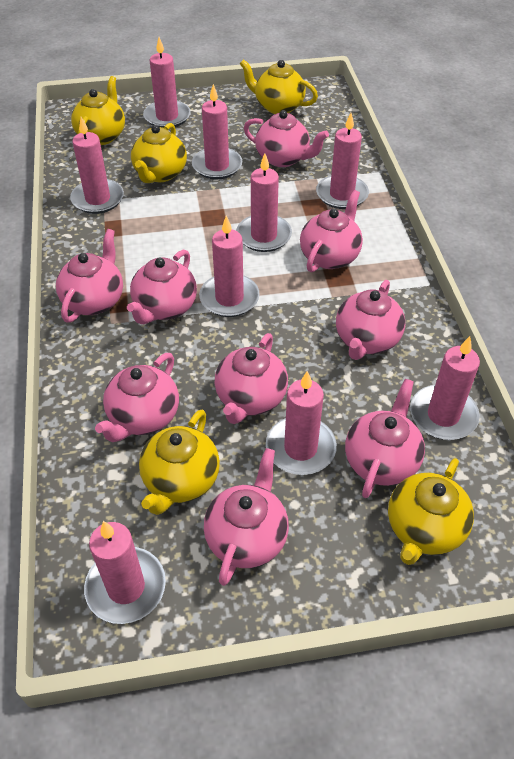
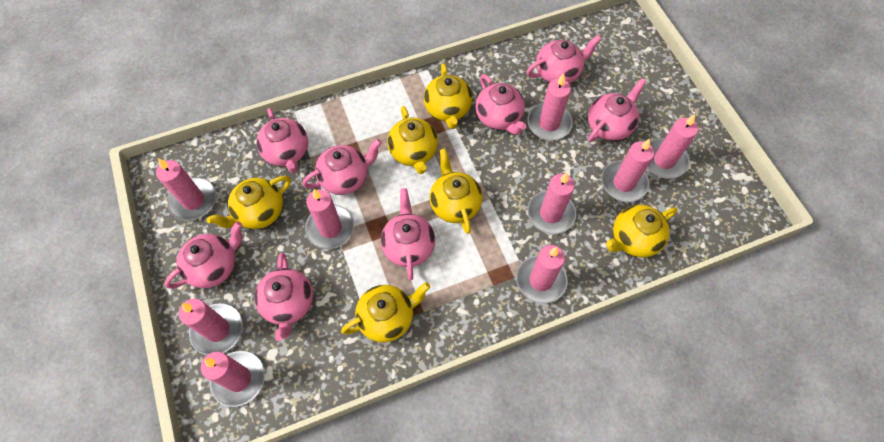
pink teapot: [56,229,123,323] [95,353,179,442] [127,249,197,324] [204,448,289,586] [215,333,288,424] [244,110,329,167] [300,190,363,272] [336,280,405,360] [345,379,425,498] = 9 -> [165,221,242,289] [255,253,313,341] [256,108,308,173] [302,139,382,195] [381,188,435,280] [475,74,526,135] [527,35,601,83] [588,78,646,142] = 8
yellow teapot: [71,76,125,145] [131,123,187,183] [139,410,220,515] [240,59,318,114] [388,458,474,565] = 5 -> [207,176,291,229] [341,282,430,343] [387,106,438,174] [424,63,472,129] [430,149,482,234] [606,205,677,258] = 6

